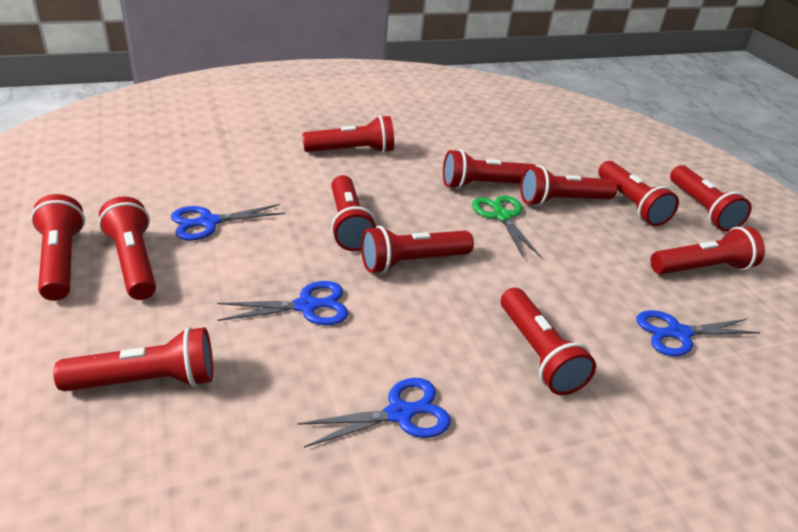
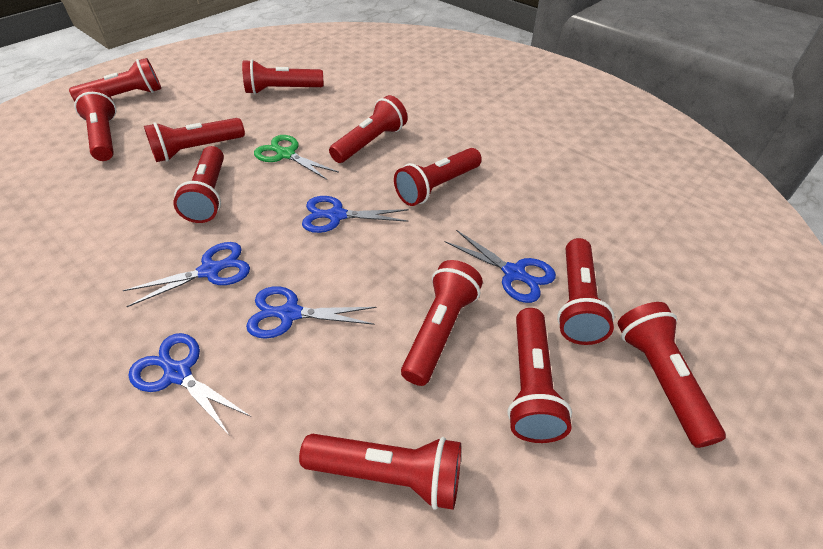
blue scissors: [171,204,285,241] [217,281,348,325] [297,378,451,448] [636,310,760,356] = 4 -> [123,242,250,307] [128,333,251,436] [246,286,377,339] [302,196,409,233] [445,230,556,303] = 5

